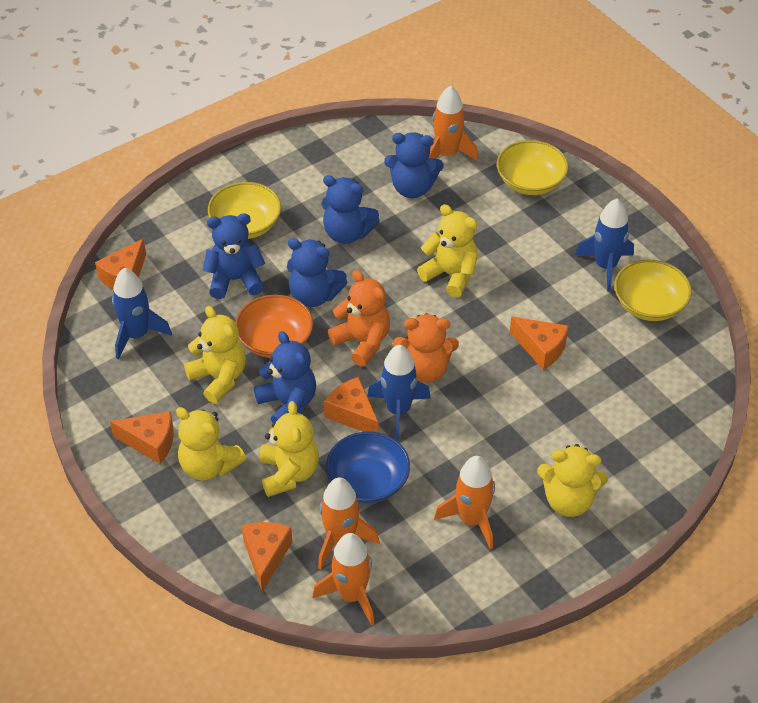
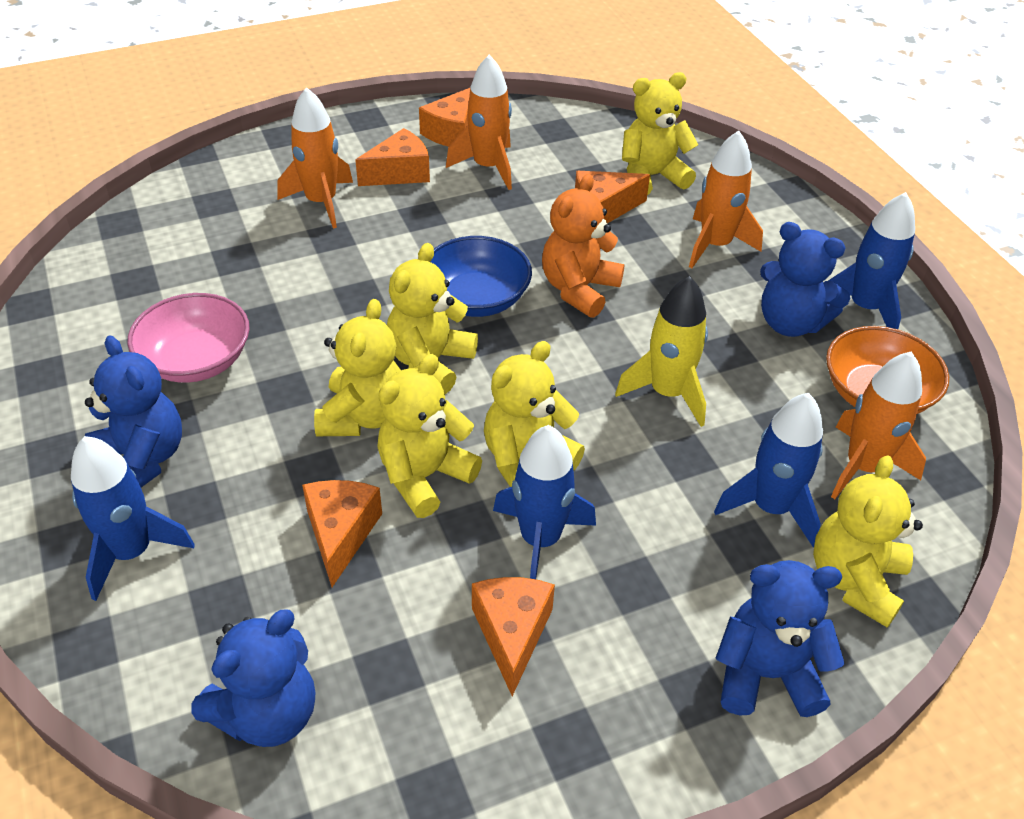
blue rocket: [112,268,172,359] [368,345,431,440] [575,199,634,292] = 3 -> [71,436,195,601] [493,425,596,579] [714,393,823,547] [828,192,915,329] = 4
blue teddy bear: [203,213,265,299] [254,331,316,423] [287,238,348,307] [322,175,380,244] [384,132,444,198] = 5 -> [85,335,182,487] [191,609,315,747] [716,560,845,717] [760,222,850,337] = 4
orange teddy bear: [328,270,390,367] [393,313,459,383] = 2 -> [542,174,625,318] = 1
pink bowl: none = 0 -> [127,293,250,383] = 1
yellow bowl: [208,182,281,239] [497,140,568,195] [614,260,692,321] = 3 -> none = 0
yellow rocket: none = 0 -> [615,276,708,427] = 1
yellow teddy bear: [176,407,246,481] [184,306,246,404] [260,401,319,497] [417,204,478,298] [537,444,608,517] = 5 -> [314,299,400,436] [377,354,482,518] [387,243,478,394] [484,341,585,487] [622,72,698,195] [813,455,923,627] = 6

